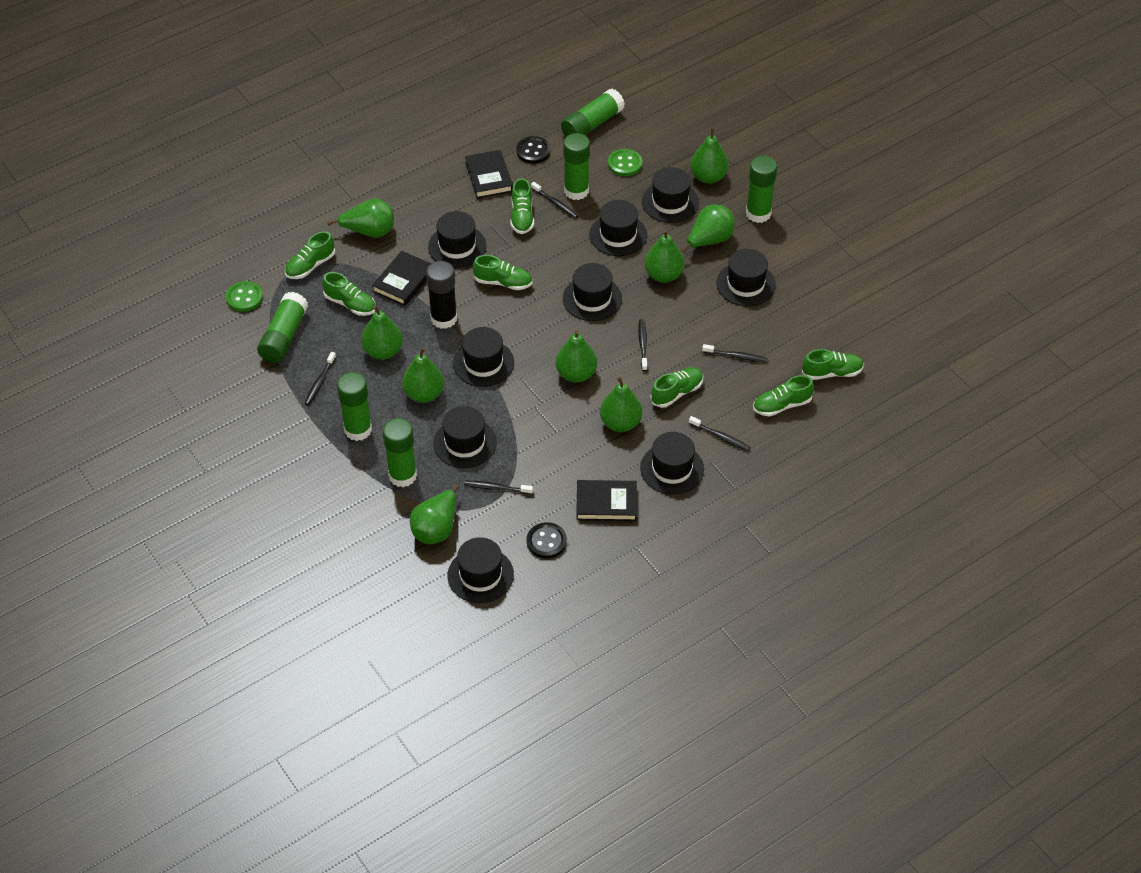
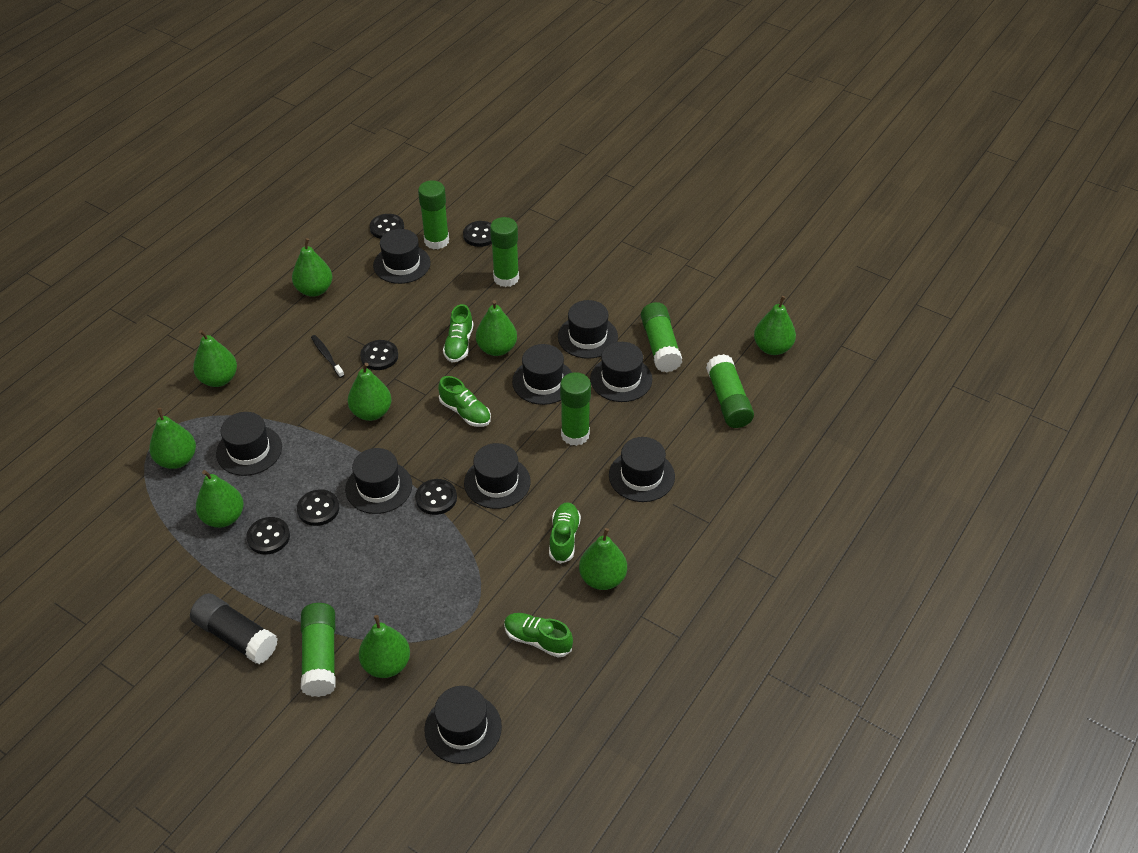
black book: [372,251,431,306] [465,150,513,198] [576,480,637,521] = 3 -> none = 0
black button: [516,136,551,164] [527,522,567,559] = 2 -> [246,517,290,554] [297,489,339,526] [360,340,398,370] [370,214,404,239] [415,479,457,515] [463,221,492,247] = 6
black toothbrush: [304,352,336,405] [464,481,533,494] [531,182,579,218] [638,319,648,371] [689,416,750,451] [702,344,768,363] = 6 -> [311,335,344,378] = 1
green button: [226,281,263,312] [608,149,642,176] = 2 -> none = 0
green shoe: [285,231,335,279] [322,272,376,316] [473,255,532,290] [511,178,534,234] [651,367,703,408] [753,375,814,417] [802,349,864,380] = 7 -> [438,376,491,427] [443,304,474,362] [504,613,573,657] [549,502,581,564] = 4

